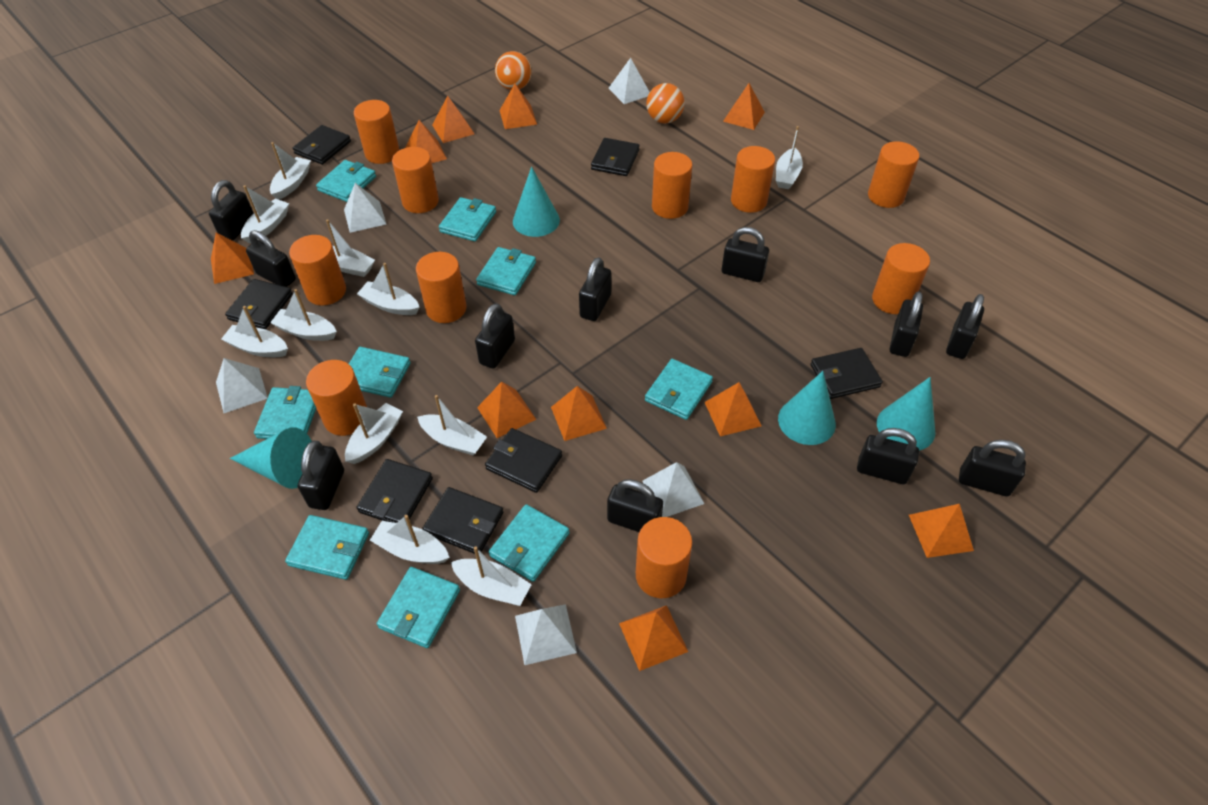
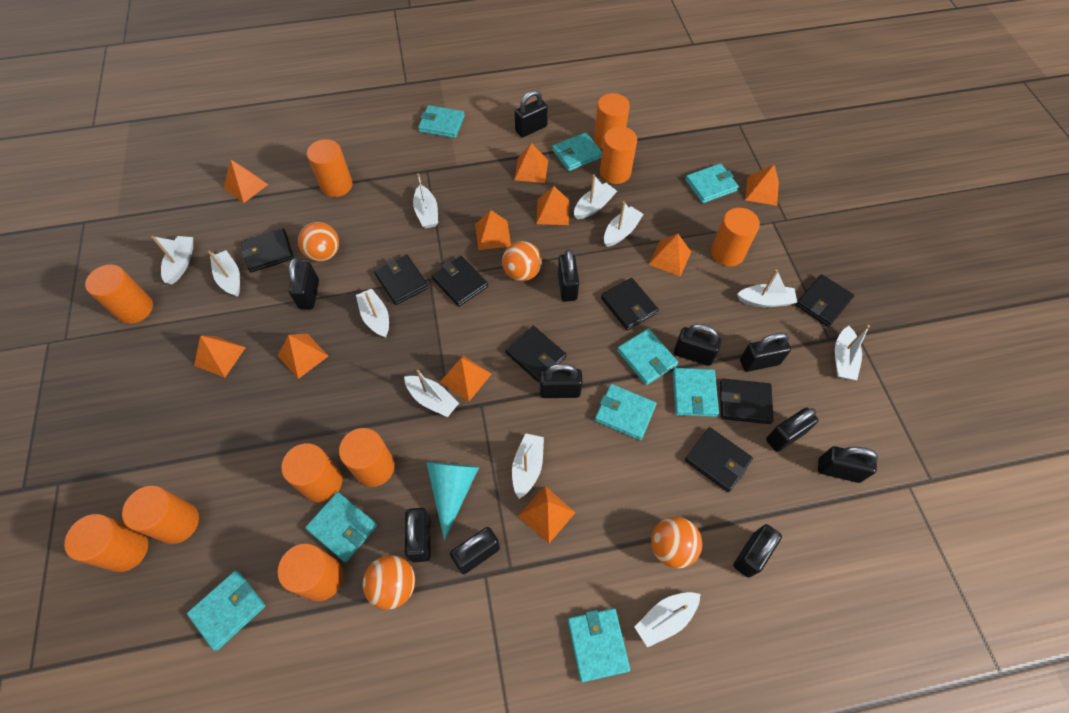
black wallet: [225,279,293,329] [293,125,351,165] [357,459,433,523] [422,487,503,554] [485,428,562,493] [591,138,640,176] [811,348,883,399] = 7 -> [241,229,294,273] [374,254,429,305] [431,256,488,307] [505,326,566,382] [601,278,659,330] [685,427,753,492] [720,379,774,424] [796,274,854,327] = 8
orange ball: [495,51,532,90] [646,83,685,124] = 2 -> [298,222,339,262] [363,555,415,610] [502,241,542,281] [651,517,702,569] = 4
turquoise cone: [230,427,311,489] [513,167,560,237] [778,371,836,445] [877,377,936,450] = 4 -> [426,462,479,541] = 1
white pyramid: [216,358,268,413] [344,183,386,233] [515,604,577,665] [608,58,650,104] [643,462,704,517] = 5 -> none = 0

